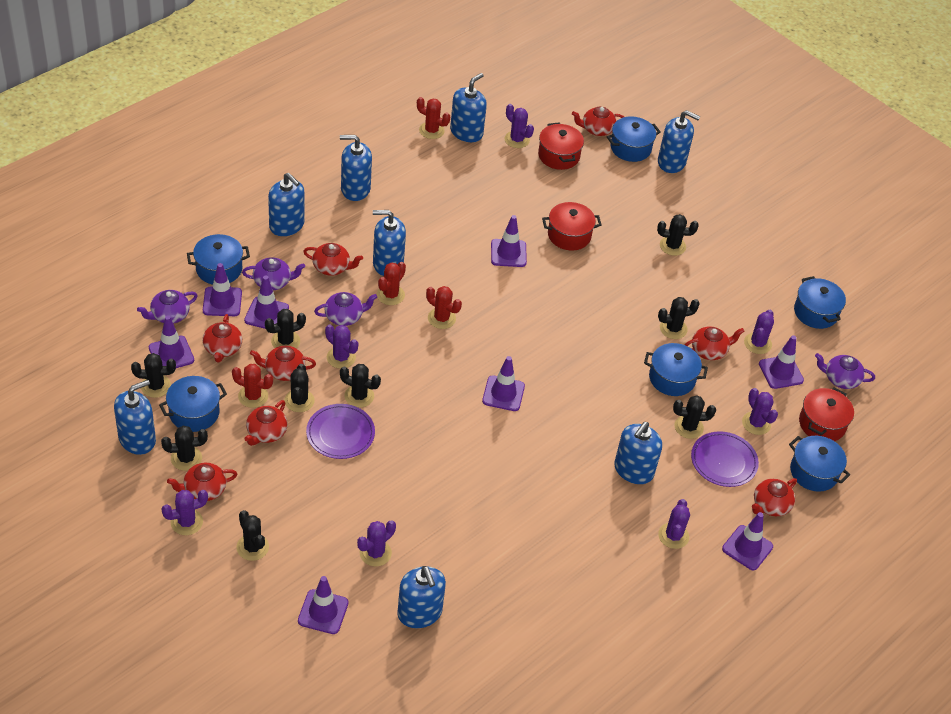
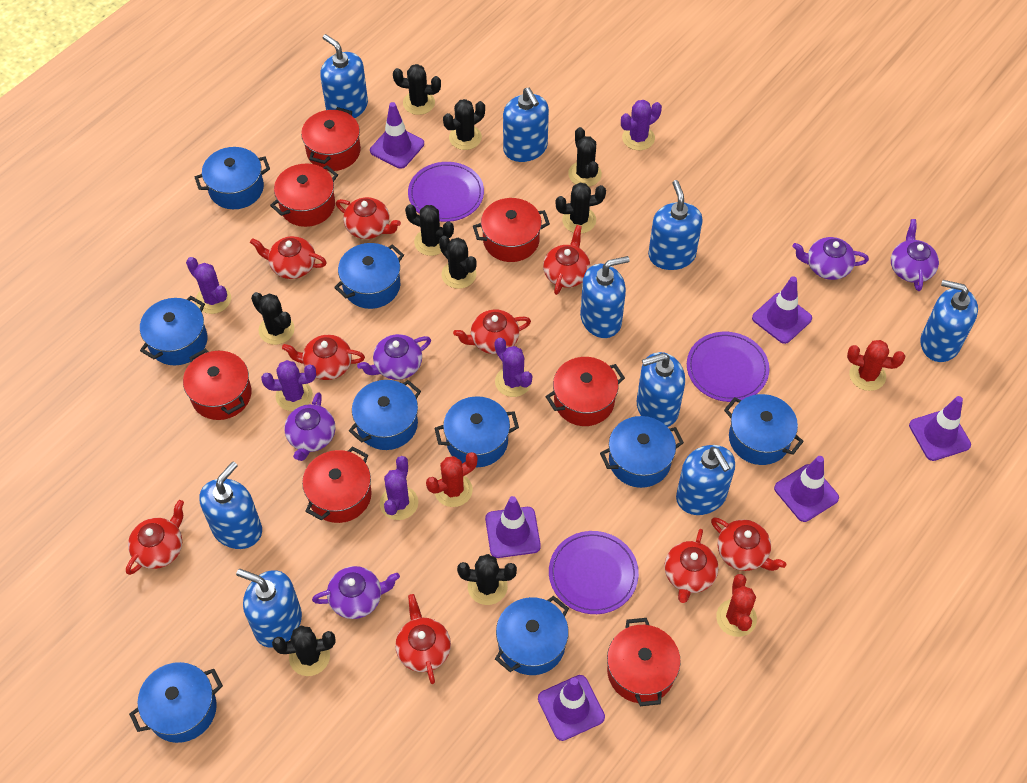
blue pot: [159,376,227,432] [187,234,250,285] [607,116,661,162] [644,343,708,396] [789,436,850,492] [794,276,846,329] = 6 -> [129,662,223,743] [140,296,207,365] [195,147,270,209] [334,243,404,309] [349,380,421,450] [434,396,519,467] [495,596,569,675] [600,416,684,488] [724,394,804,465] = 9
blue soap dispenser: [114,380,156,455] [268,173,305,236] [340,135,372,201] [373,210,406,276] [397,566,446,628] [450,73,487,142] [614,422,662,484] [658,110,700,173] = 8 -> [199,462,262,549] [236,569,302,647] [320,34,368,118] [503,88,549,162] [580,256,630,338] [637,352,685,427] [648,180,703,270] [676,445,735,515] [921,280,978,362] = 9
purple cactus: [161,490,208,535] [325,325,358,369] [357,520,396,566] [505,104,534,148] [658,499,690,549] [742,388,778,435] [744,310,774,354] = 7 -> [186,257,231,314] [261,360,316,411] [380,456,418,520] [494,338,532,397] [621,100,662,150] = 5
purple plate: [306,404,375,459] [691,431,759,487] = 2 -> [408,162,484,222] [549,531,639,614] [687,332,769,402] = 3
purple teapot: [137,290,198,324] [242,257,305,290] [314,292,377,326] [815,353,875,389] = 4 -> [284,392,335,461] [312,566,400,619] [357,334,431,380] [792,237,869,280] [891,219,939,291] = 5
purple traffic cone: [149,315,194,368] [203,263,242,316] [244,276,289,329] [298,576,349,634] [482,356,525,411] [491,215,527,267] [722,512,773,570] [759,335,804,389] = 8 -> [370,102,424,169] [485,496,541,558] [538,675,605,741] [752,276,812,344] [774,456,839,522] [909,396,971,461] = 6
red cactus: [232,364,273,408] [377,262,406,305] [417,97,450,139] [426,286,462,329] = 4 -> [426,452,478,507] [716,574,757,637] [847,340,905,391] = 3
red pot: [538,122,584,170] [542,202,602,250] [799,388,854,441] = 3 -> [183,349,252,420] [270,163,338,227] [301,107,361,171] [302,446,372,523] [473,198,550,262] [546,357,625,426] [607,618,681,706] = 7
red teapot: [167,463,237,501] [203,314,242,362] [244,400,288,446] [250,346,316,381] [303,243,363,276] [572,106,624,136] [685,326,744,360] [752,478,797,516] = 8 -> [126,500,184,575] [250,236,327,279] [282,335,365,380] [336,197,401,239] [395,594,451,684] [453,309,531,354] [543,225,590,295] [664,529,718,603] [711,518,786,571] = 9

